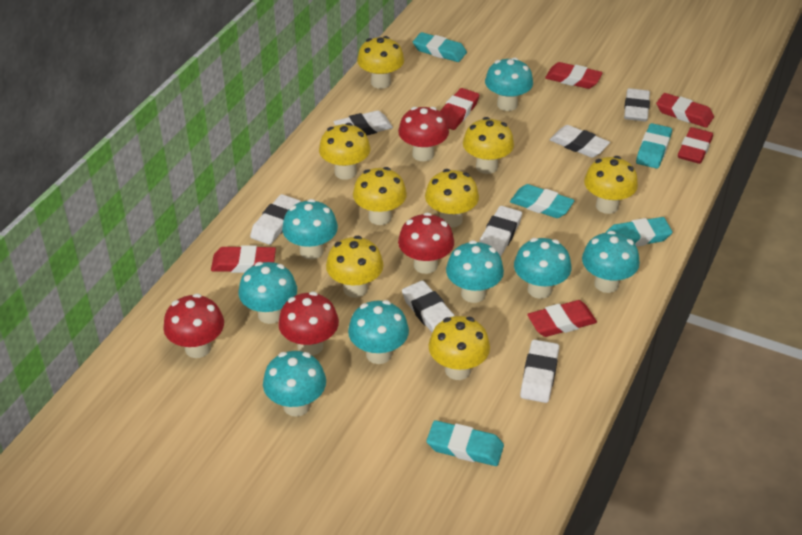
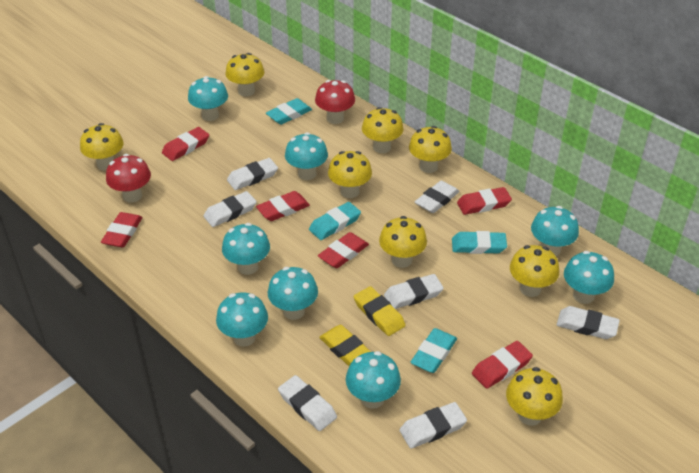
red mushroom: [163,294,224,358] [278,292,339,356] [398,107,449,161] [398,212,454,274] = 4 -> [106,154,151,203] [315,80,355,124] = 2
turquoise eraser: [413,32,467,62] [427,420,504,466] [510,184,575,218] [605,217,672,247] [636,123,672,169] = 5 -> [266,98,312,125] [309,202,361,240] [410,328,457,373] [452,231,507,254] = 4
yellow eraser: none = 0 -> [319,325,371,366] [354,286,405,336] = 2

